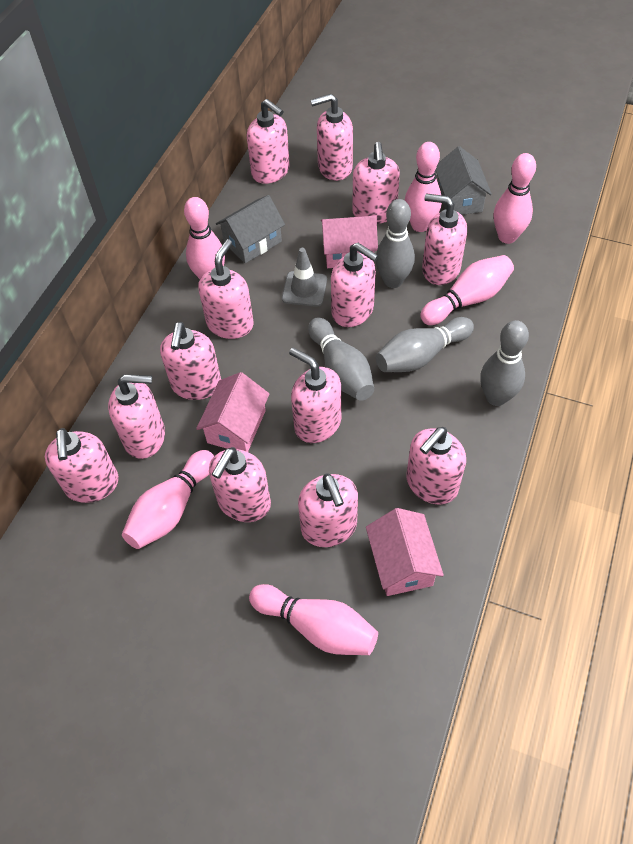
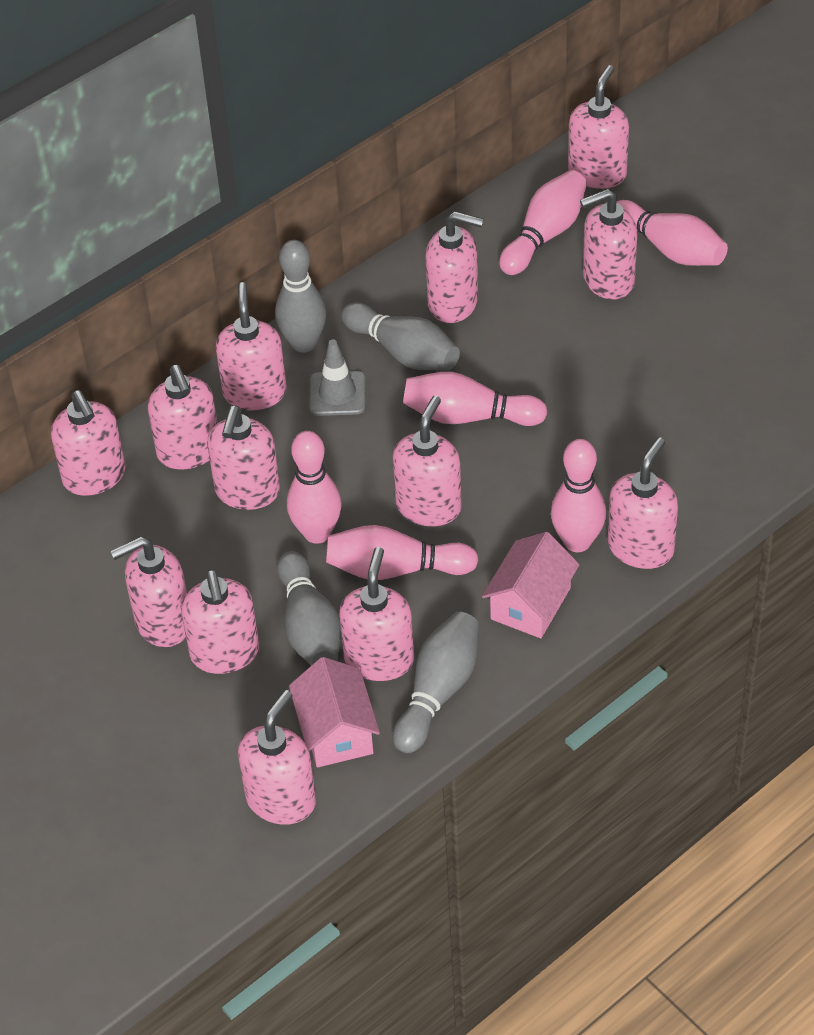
grey house: [216,195,285,263] [435,146,492,215] = 2 -> none = 0
pink house: [196,372,269,452] [321,216,378,268] [366,508,444,596] = 3 -> [289,657,380,767] [482,532,580,638] = 2

